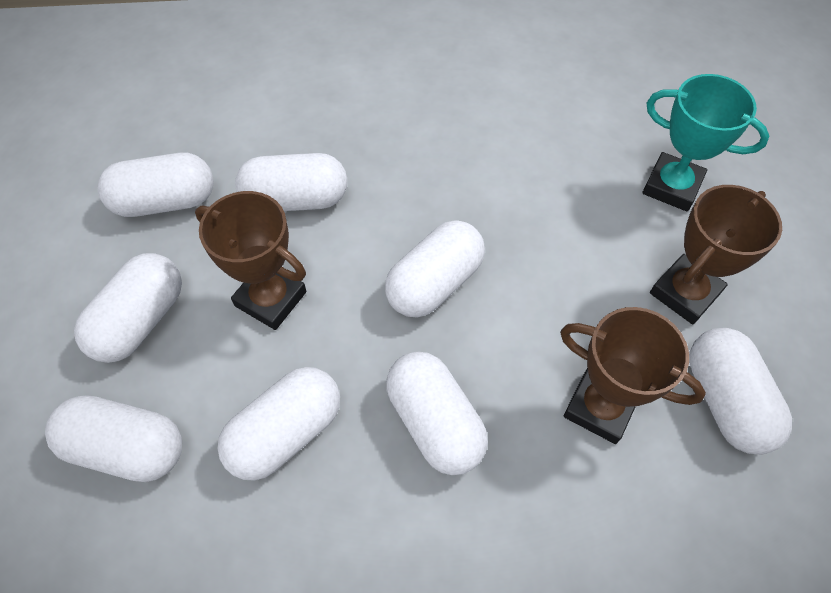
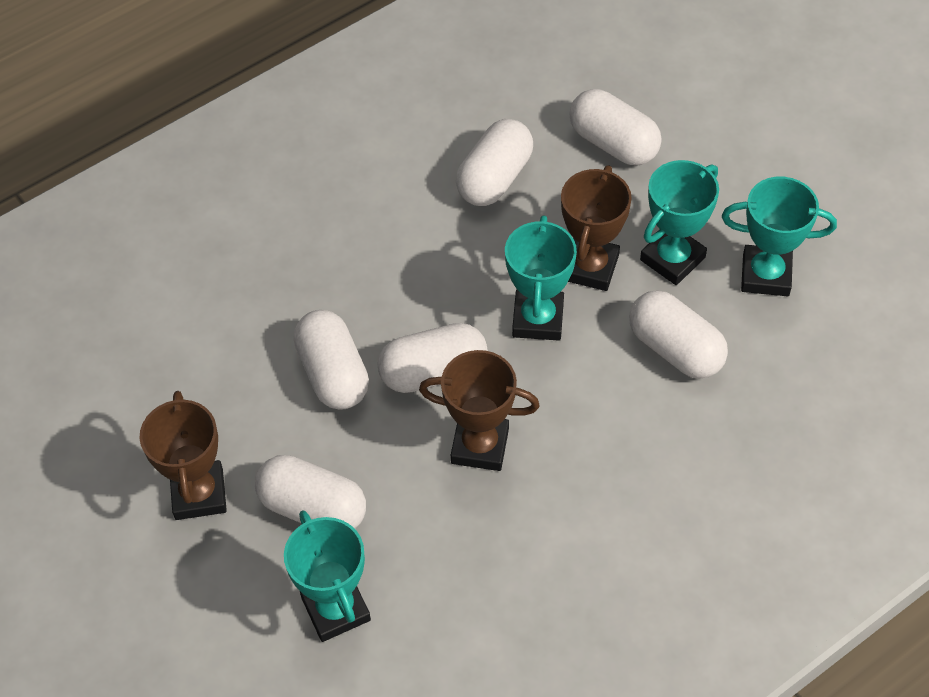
turquoise trophy: [642,74,769,211] = 1 -> [284,511,371,642] [505,215,577,340] [640,160,719,285] [722,177,837,296] = 4
white capsule: [45,395,182,482] [74,253,182,363] [97,153,214,217] [217,367,340,481] [235,153,347,211] [385,220,485,318] [386,352,488,475] [689,328,792,455] = 8 -> [255,455,366,529] [294,310,369,410] [377,323,488,393] [456,119,533,206] [569,89,662,165] [629,290,728,379] = 6

